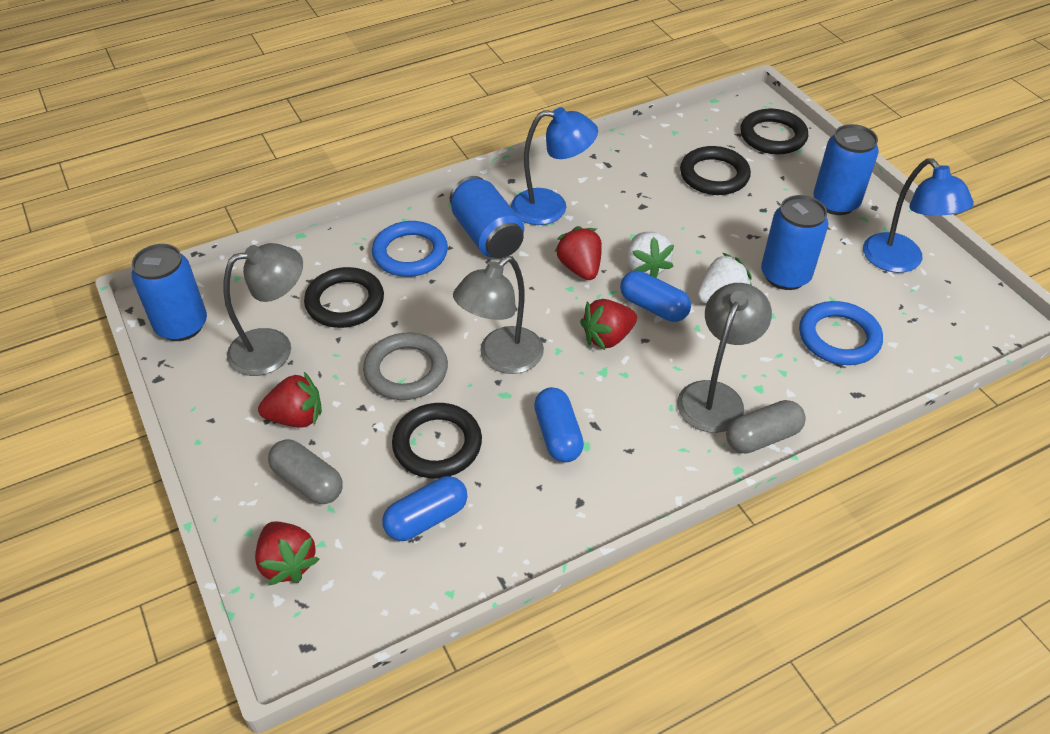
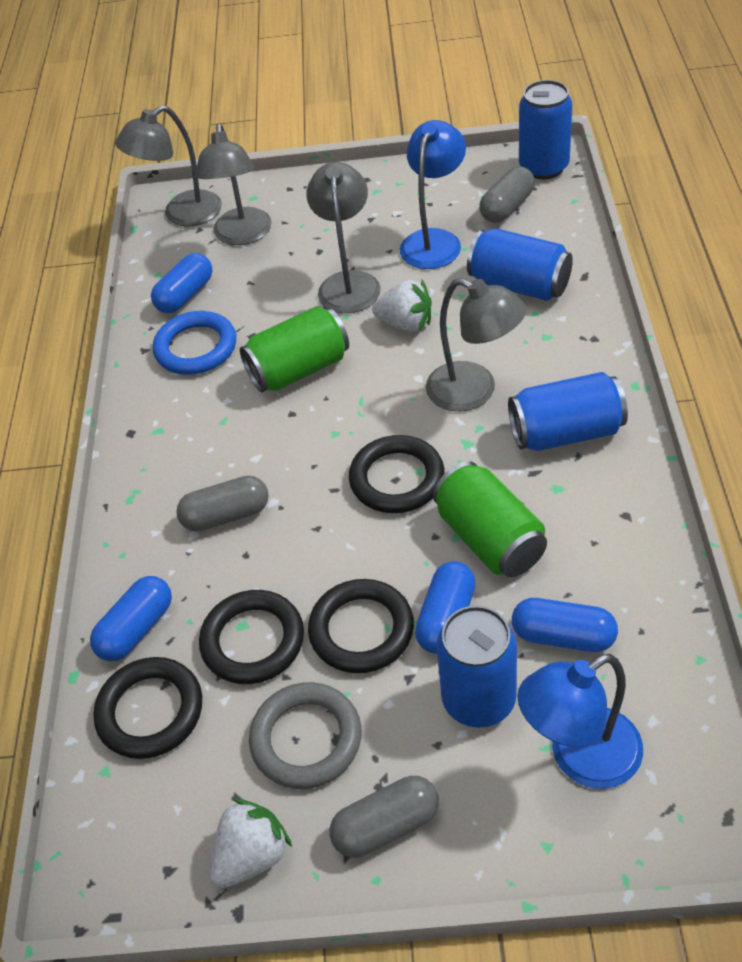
blue capsule: [382,476,467,541] [534,387,584,463] [620,270,691,322] = 3 -> [90,576,172,661] [151,253,212,313] [415,561,476,654] [512,598,618,652] = 4
blue ring: [372,221,448,277] [799,301,883,365] = 2 -> [153,311,236,375] = 1
green can: none = 0 -> [240,306,349,393] [433,461,547,577] = 2
grey capsule: [268,440,343,504] [726,400,806,454] = 2 -> [176,476,269,532] [329,776,439,858] [479,166,535,223] = 3
grey lamp: [224,243,303,376] [453,256,544,374] [677,283,772,433] = 3 -> [115,105,222,227] [195,123,272,245] [306,162,381,313] [426,278,527,411] = 4
red strawberry: [255,521,319,585] [258,372,322,428] [555,226,602,280] [580,299,637,350] = 4 -> none = 0

